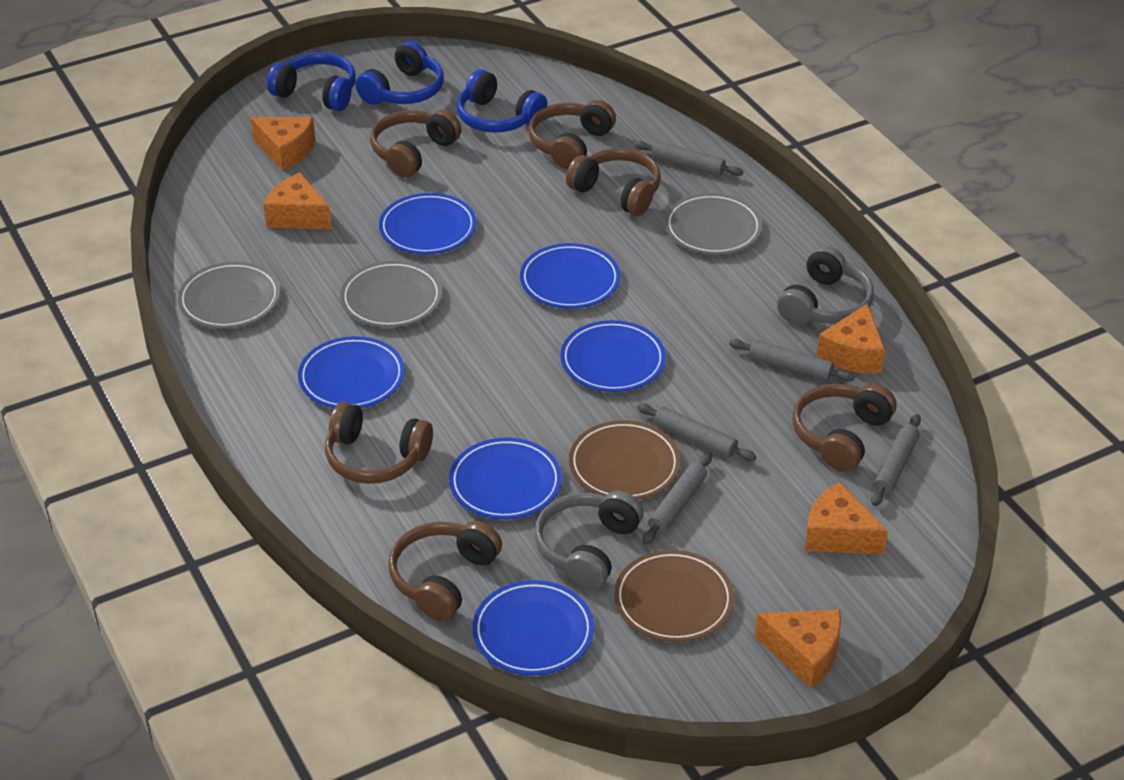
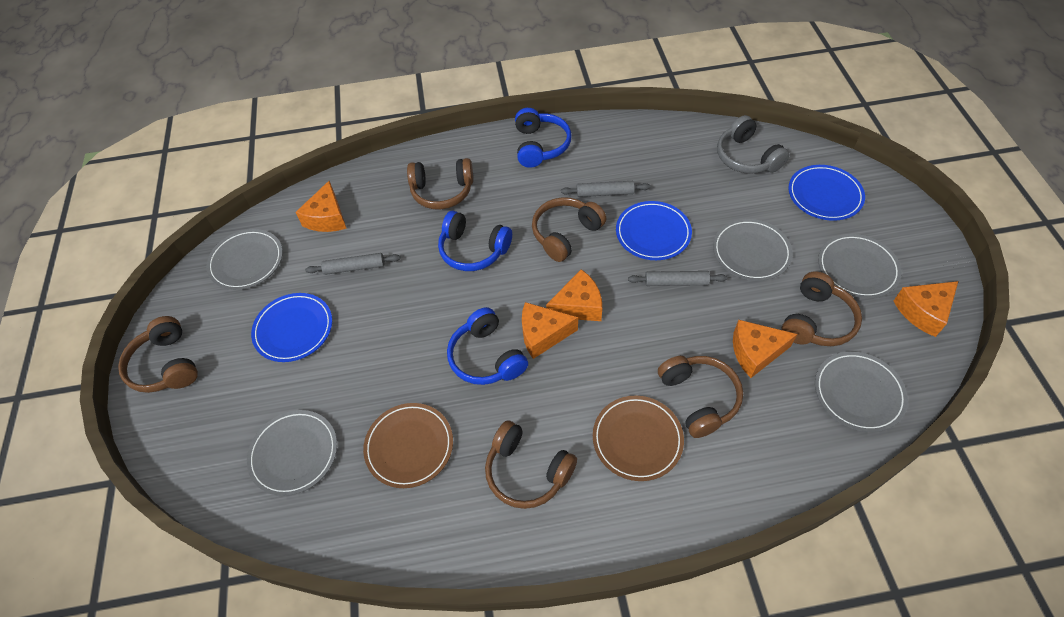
blue plate: [298,336,405,408] [379,193,476,254] [449,438,562,519] [472,580,594,675] [520,243,620,309] [560,320,666,392] = 6 -> [251,293,332,362] [616,201,692,260] [788,165,865,221] = 3
grey headphones: [534,491,644,590] [777,246,874,325] = 2 -> [717,115,790,174] = 1
grey plate: [178,262,280,328] [340,261,442,327] [665,193,762,254] = 3 -> [206,229,283,290] [247,410,337,496] [713,219,792,281] [815,352,908,432] [818,234,902,298] = 5
grey rolling pin: [635,141,743,176] [637,403,756,461] [642,453,712,545] [729,339,855,382] [871,414,921,506] = 5 -> [305,253,400,275] [561,181,650,197] [628,271,727,286] = 3

